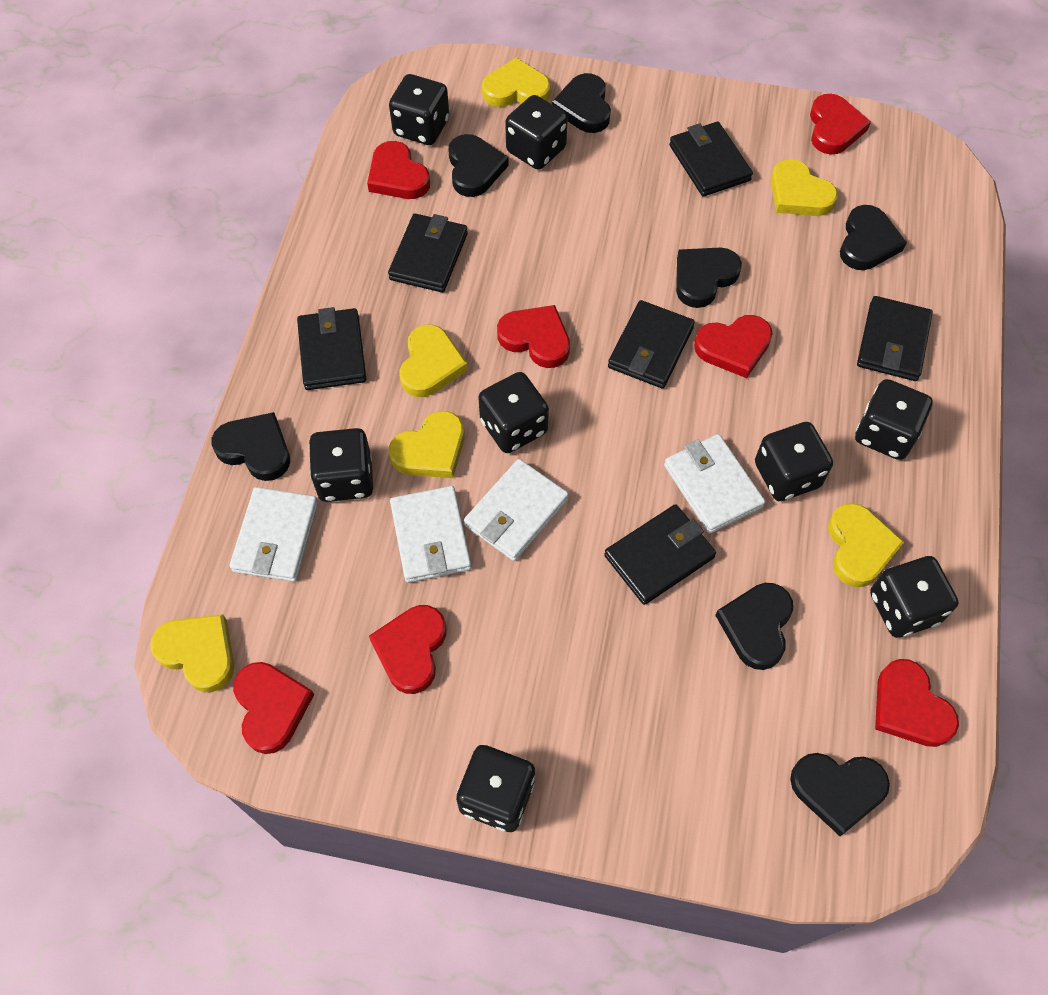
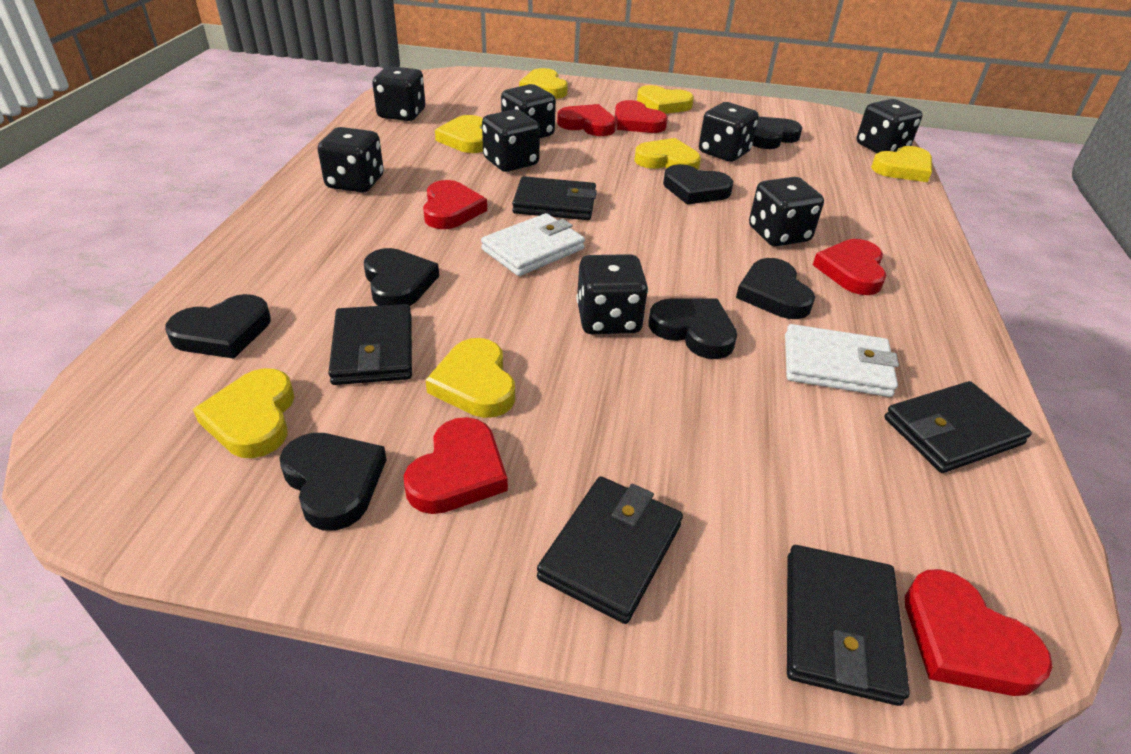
black wallet: [297,307,366,390] [388,214,468,292] [604,504,716,605] [608,300,695,389] [669,122,753,197] [857,296,933,381] = 6 -> [328,304,412,385] [512,176,597,220] [537,476,683,624] [787,545,910,706] [884,381,1032,473] = 5
red heart: [233,662,314,754] [367,141,430,199] [369,605,446,694] [497,305,570,368] [694,315,772,378] [810,94,871,155] [875,659,959,747] = 7 -> [404,417,508,514] [423,180,487,229] [557,104,616,136] [615,100,668,133] [813,239,886,295] [905,569,1053,696] = 6
white wallet: [230,487,318,582] [390,486,472,583] [464,459,569,561] [664,434,765,533] = 4 -> [481,213,585,276] [785,324,899,397] = 2
yellow heart: [150,614,234,692] [389,411,465,478] [400,324,468,397] [482,57,551,107] [771,159,838,216] [828,503,904,587] = 6 -> [193,368,294,458] [426,338,515,418] [435,115,483,153] [519,68,568,99] [634,138,701,170] [637,85,694,114] [871,146,932,182] = 7

